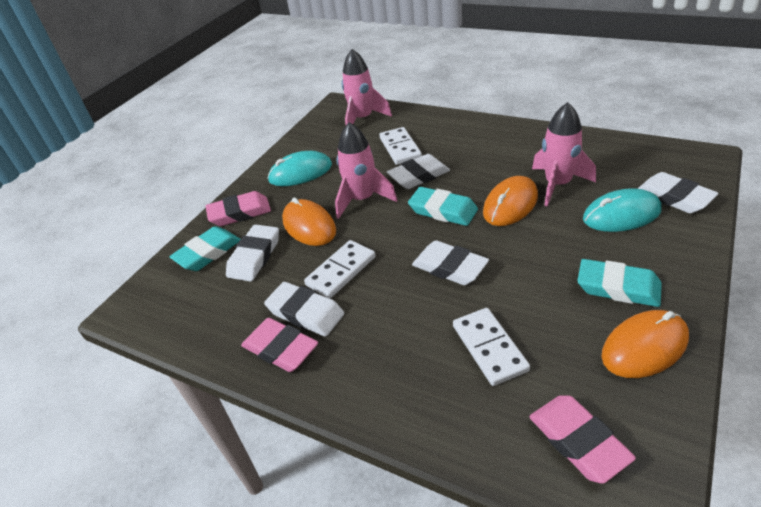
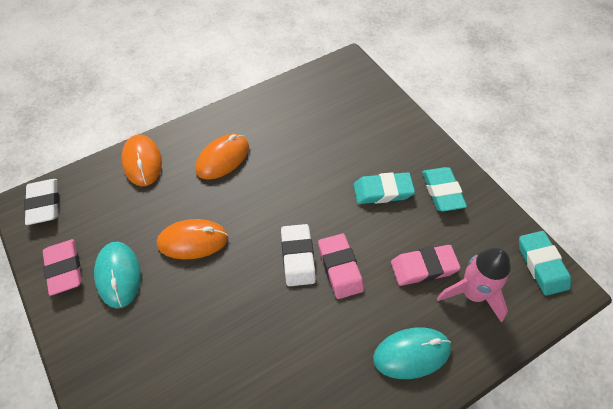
pink rocket: [335,122,397,219] [342,49,392,125] [532,102,596,207] = 3 -> [437,248,511,323] = 1
white domino: [304,240,375,299] [379,127,422,165] [453,308,530,386] = 3 -> none = 0
white eraser: [226,224,279,282] [264,282,344,337] [387,154,450,189] [412,241,489,285] [638,172,719,213] = 5 -> [24,179,59,225] [281,224,316,286] = 2

